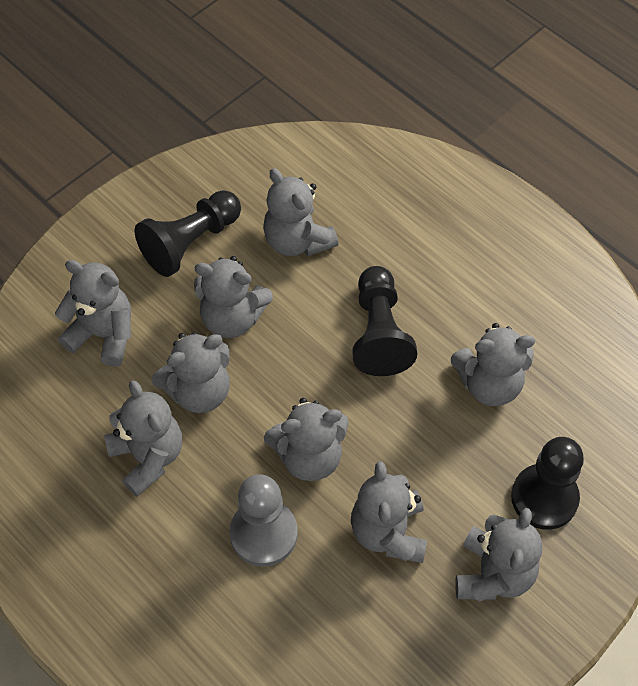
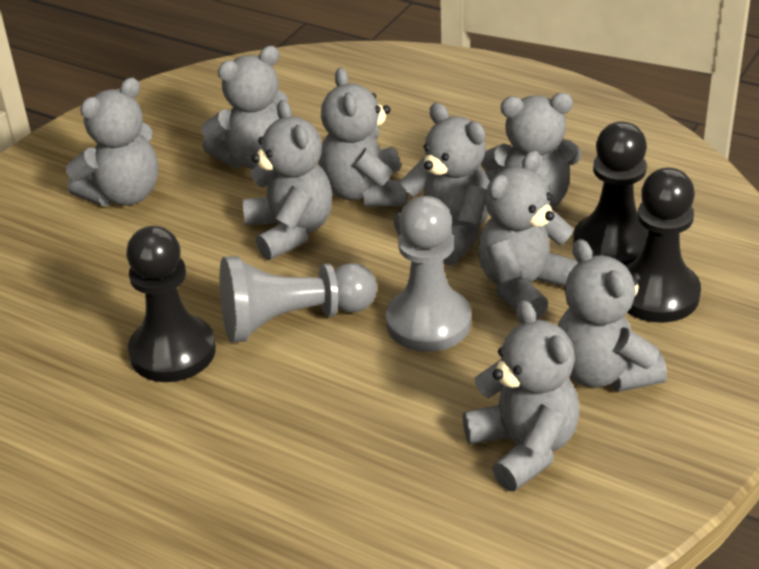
grey pawn: [229,474,298,567] = 1 -> [219,256,377,343] [386,196,471,352] = 2

